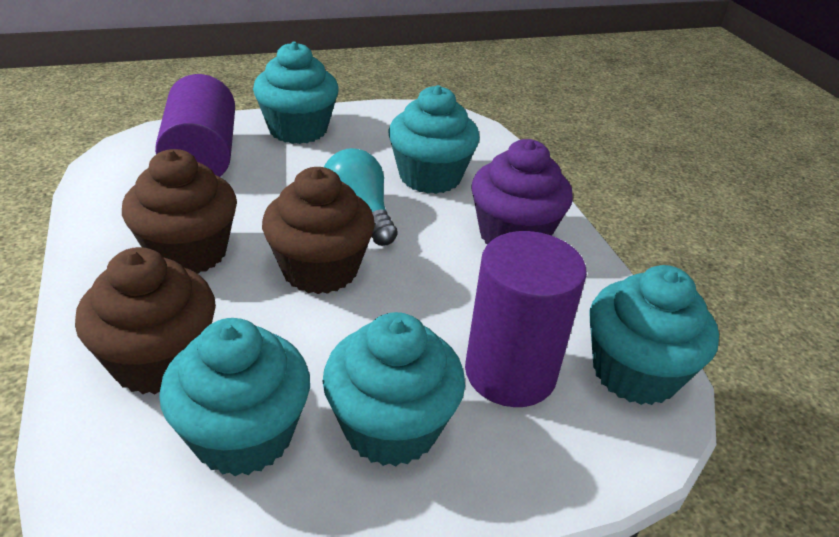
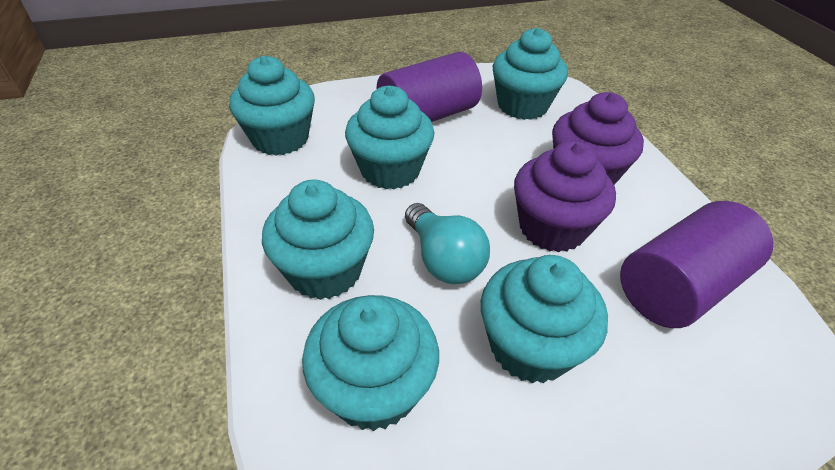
brown cupcake: [75,247,216,394] [122,149,237,274] [262,167,375,294] = 3 -> none = 0
purple cupcake: [471,139,573,244] = 1 -> [514,140,616,252] [552,92,644,185] = 2
turquoise cupcake: [159,318,310,476] [253,42,339,144] [323,312,465,466] [389,85,480,194] [590,265,719,405] = 5 -> [229,56,315,156] [262,179,374,300] [302,295,439,431] [345,86,434,189] [481,255,608,384] [493,28,568,120] = 6

